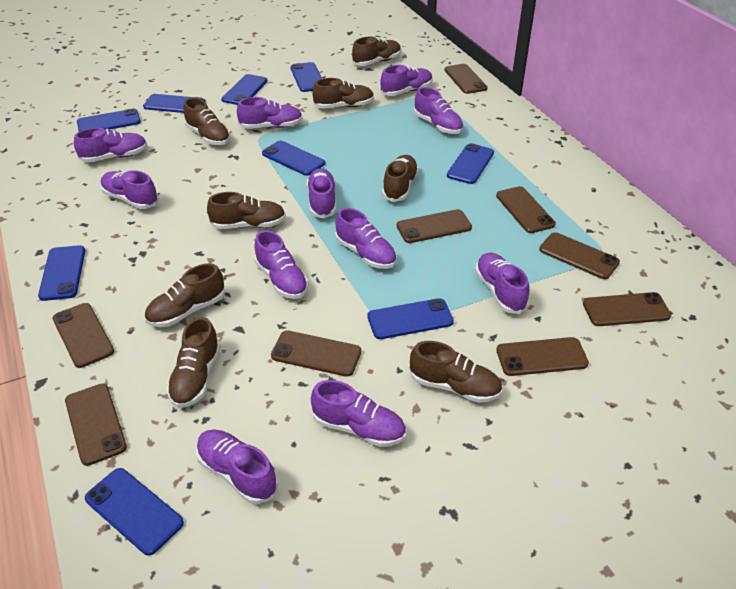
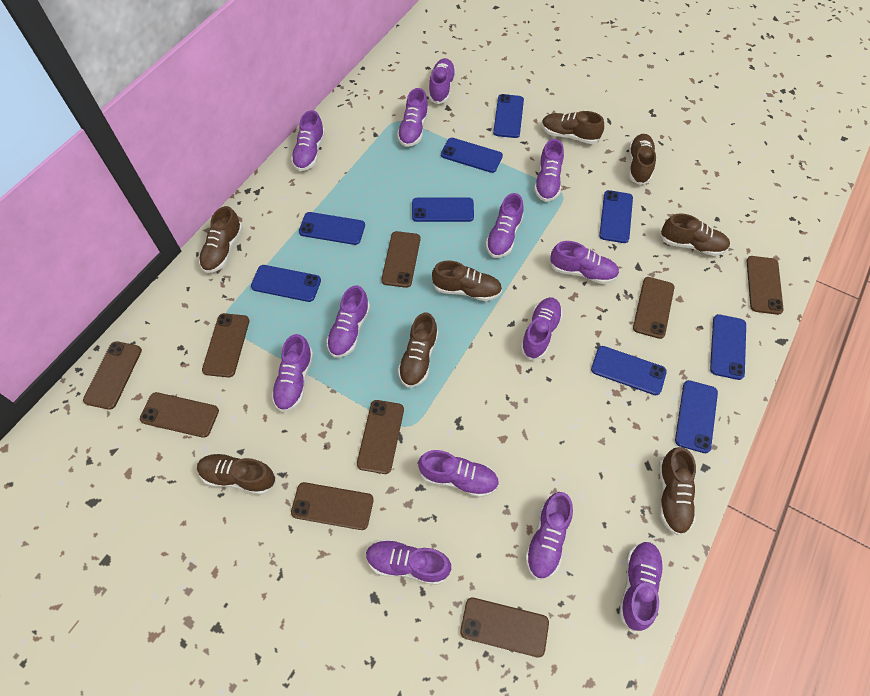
purple shoe: [74,128,147,162] [100,171,159,209] [196,429,278,504] [237,97,303,129] [254,230,309,299] [307,168,336,218] [311,380,406,447] [335,208,397,269] [380,65,433,96] [414,87,463,134] [475,253,529,314] = 11 -> [271,334,313,412] [291,110,325,171] [326,285,370,358] [366,539,451,585] [397,88,429,147] [418,450,499,498] [429,58,456,104] [486,193,524,258] [520,297,563,360] [525,492,573,579] [534,139,564,202] [549,241,619,284] [619,542,664,631] = 13

